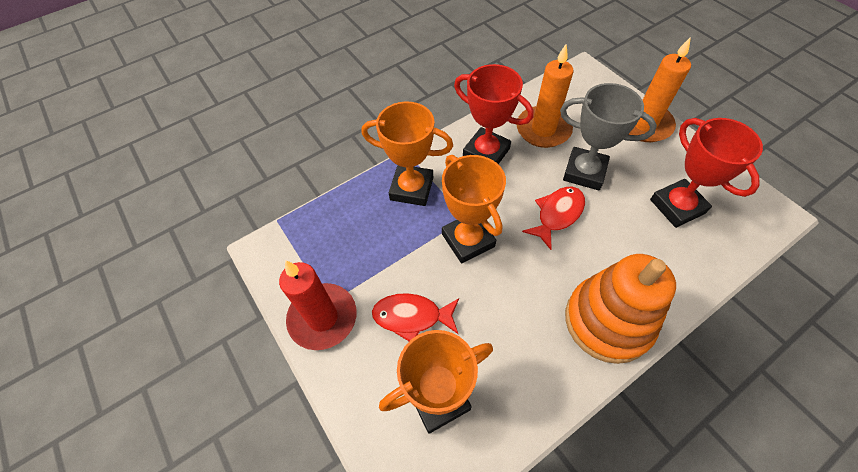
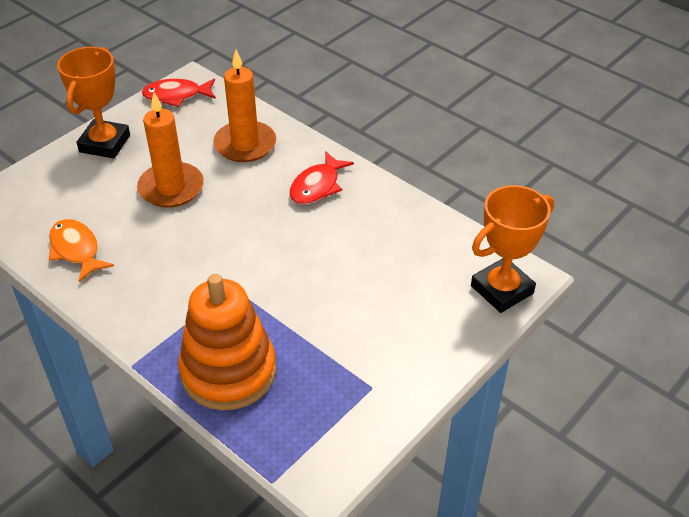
grey trophy: [560,83,657,190] = 1 -> none = 0
orange fish: none = 0 -> [49,219,114,282] = 1
orange trophy: [362,101,453,206] [379,330,493,434] [442,155,506,264] = 3 -> [57,47,130,159] [471,185,554,313] = 2
red candle: [279,260,357,350] = 1 -> none = 0
red trophy: [454,64,534,164] [650,118,763,228] = 2 -> none = 0

